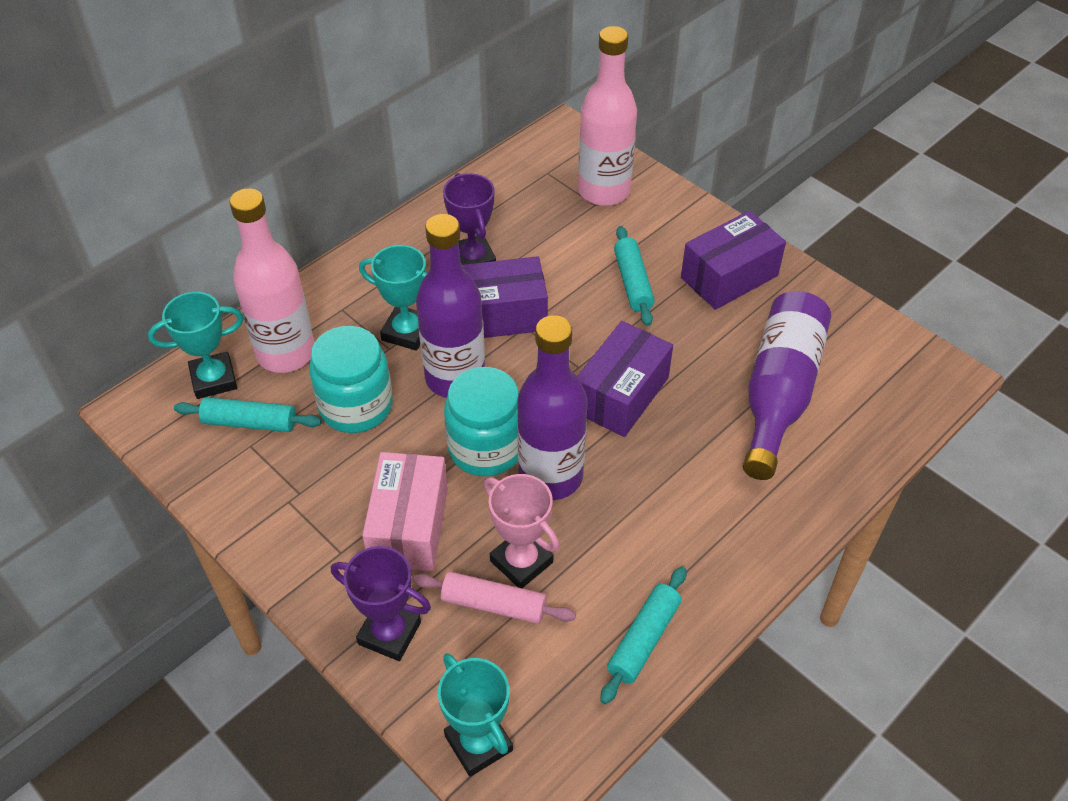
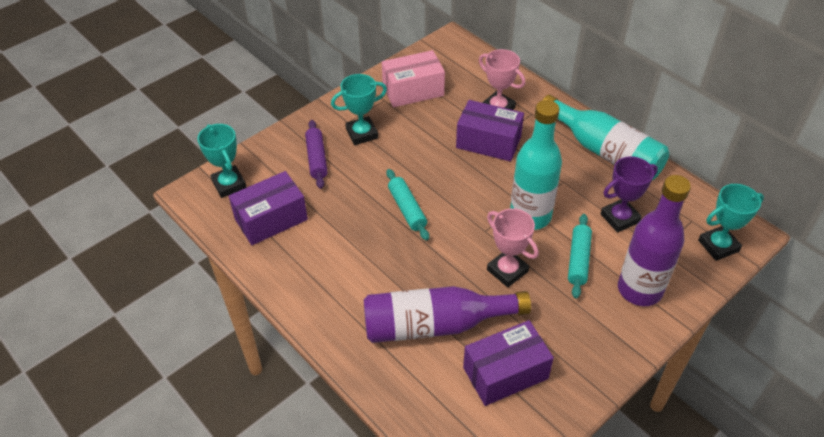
pink bottle: [229,188,314,373] [578,26,637,206] = 2 -> none = 0
pink rolling pin: [413,571,576,624] = 1 -> none = 0
pink trophy: [484,474,559,588] = 1 -> [479,49,525,110] [487,208,539,287] = 2
purple bottle: [416,214,485,398] [517,315,587,500] [743,291,831,480] = 3 -> [364,286,531,343] [618,175,691,306] = 2
purple rolling pin: none = 0 -> [305,120,328,189] = 1
purple trophy: [331,546,431,661] [443,173,496,265] = 2 -> [600,156,658,233] = 1
turquoise bottle: none = 0 -> [510,100,562,230] [542,95,669,180] = 2
turquoise jar: [309,326,393,433] [444,367,519,476] = 2 -> none = 0
turquoise rolling pin: [174,397,322,432] [600,566,687,704] [614,226,655,326] = 3 -> [386,169,429,241] [568,214,592,299] = 2

